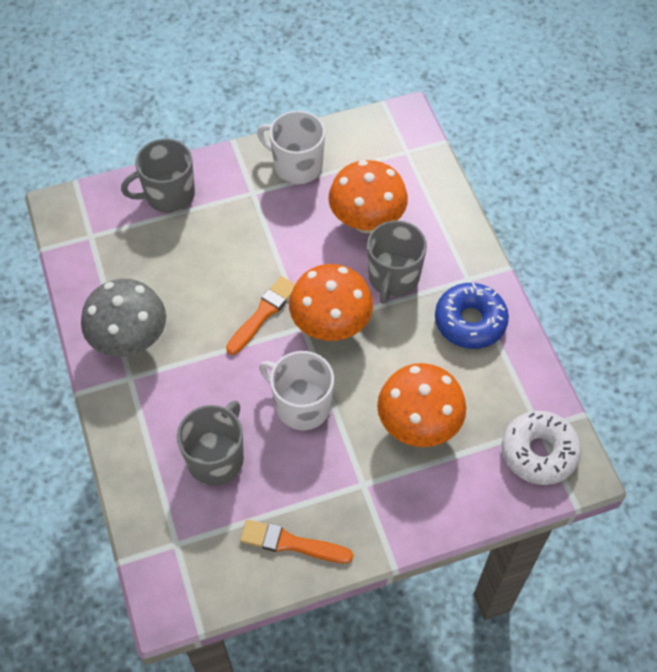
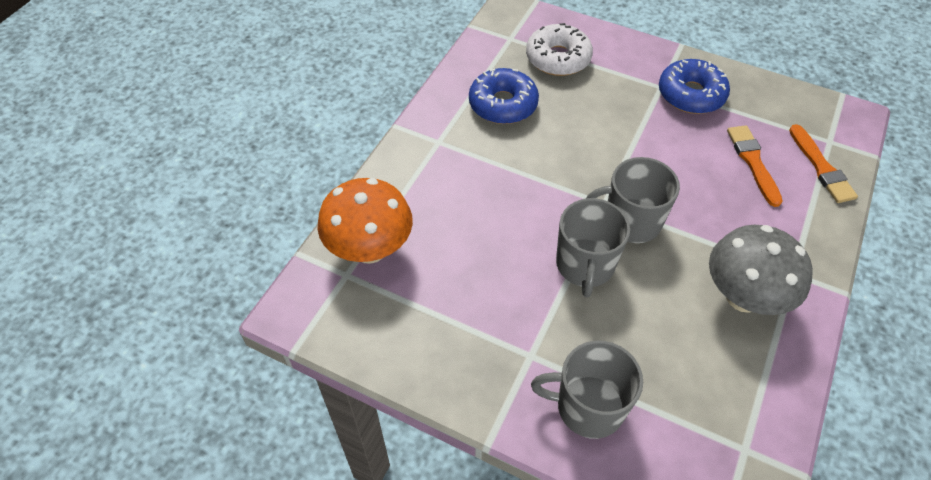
blue donut: [435,283,509,349] = 1 -> [469,68,539,124] [659,59,730,114] = 2
orange mushroom: [289,264,373,341] [328,160,408,233] [377,363,466,447] = 3 -> [317,178,413,264] = 1
white mug: [257,111,325,184] [259,351,334,430] = 2 -> none = 0

